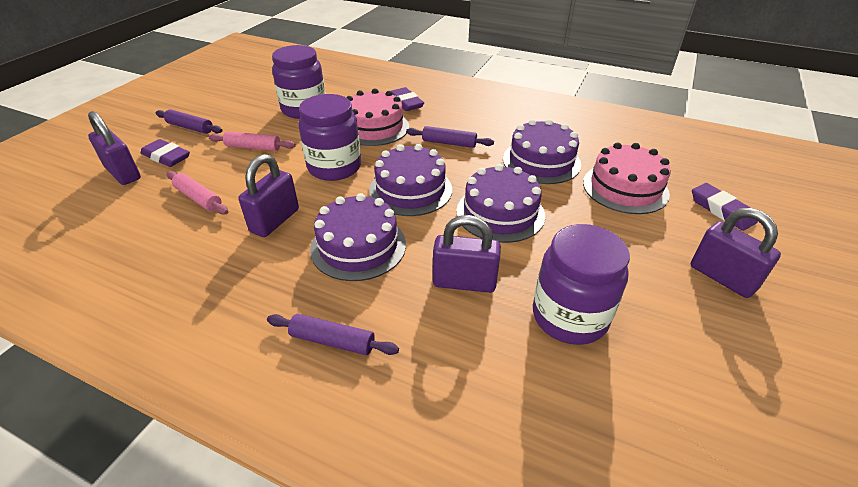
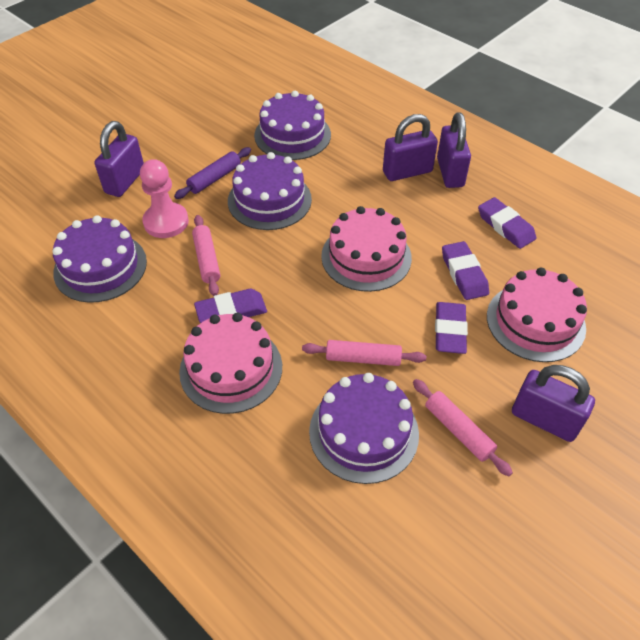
pink cake: [346,89,409,146] [583,142,671,214] = 2 -> [179,313,282,414] [321,206,412,292] [487,268,587,362] = 3
pink pawn: none = 0 -> [140,159,189,238] = 1
pink rolling pin: [167,171,228,215] [209,131,296,151] = 2 -> [192,215,220,296] [302,340,426,366] [413,379,513,476] = 3
purple eraser: [141,139,190,167] [391,87,424,111] [692,183,758,231] = 3 -> [194,289,267,323] [435,302,468,354] [442,241,489,300] [478,197,536,249] = 4
purple jar: [272,45,326,119] [298,94,361,181] [533,224,630,345] = 3 -> none = 0
purple rolling pin: [156,109,222,134] [267,314,399,355] [406,126,494,148] = 3 -> [174,147,251,199] = 1

